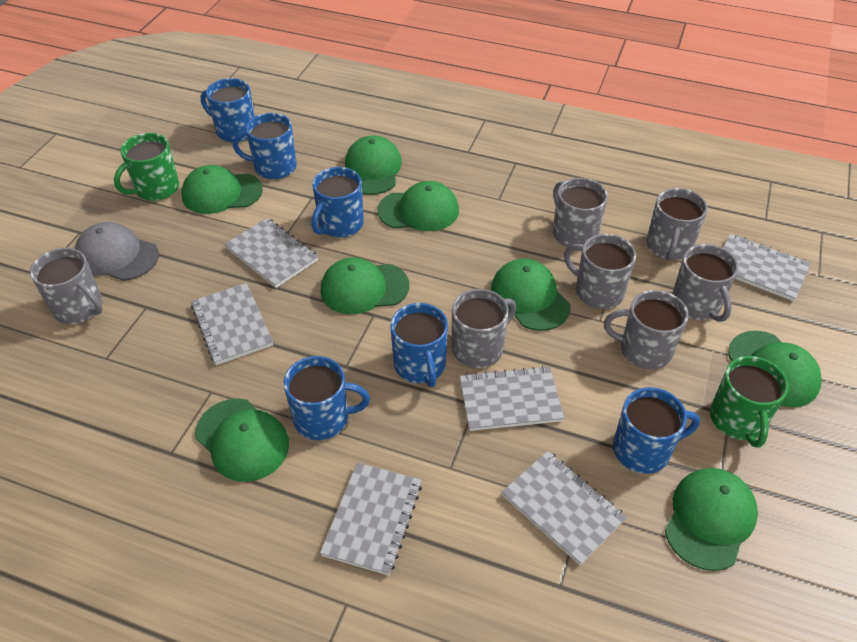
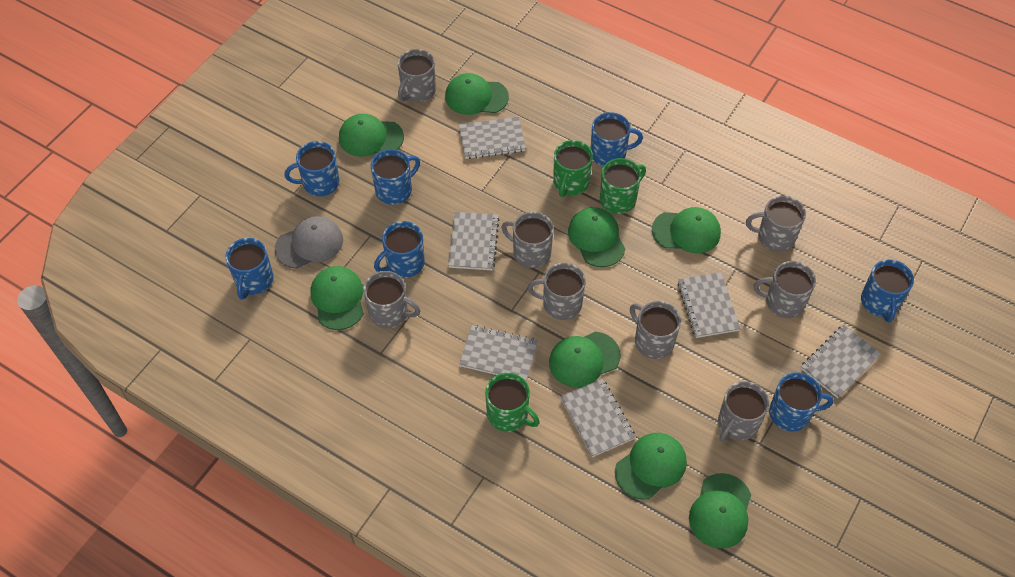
blue mug: [201,78,255,142] [233,113,297,179] [284,356,370,440] [311,167,364,237] [390,303,448,387] [613,387,700,474] = 6 -> [225,238,274,300] [284,141,339,196] [371,149,420,205] [374,221,425,278] [590,112,643,166] [769,372,833,432] [861,259,914,323] = 7
green mug: [114,133,179,201] [710,356,789,448] = 2 -> [485,373,540,432] [553,140,593,197] [600,158,646,214] = 3
grey mug: [30,248,103,324] [452,289,516,368] [553,178,608,247] [564,234,636,309] [604,290,688,369] [647,188,708,261] [672,244,738,322] = 7 -> [363,271,420,328] [398,49,436,102] [502,212,554,268] [528,263,585,320] [630,301,681,359] [718,381,769,442] [746,196,806,252] [754,261,816,318] = 8

